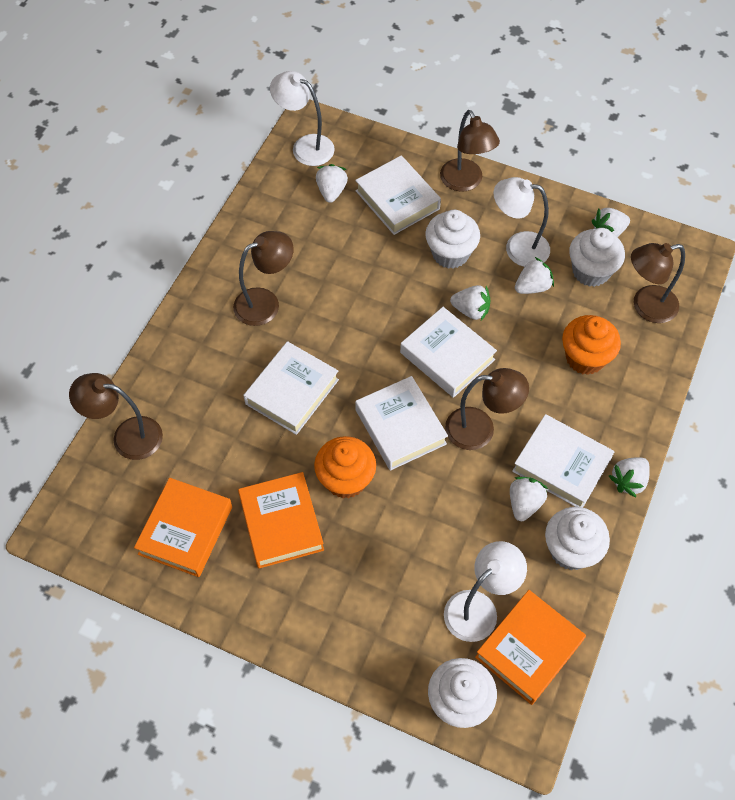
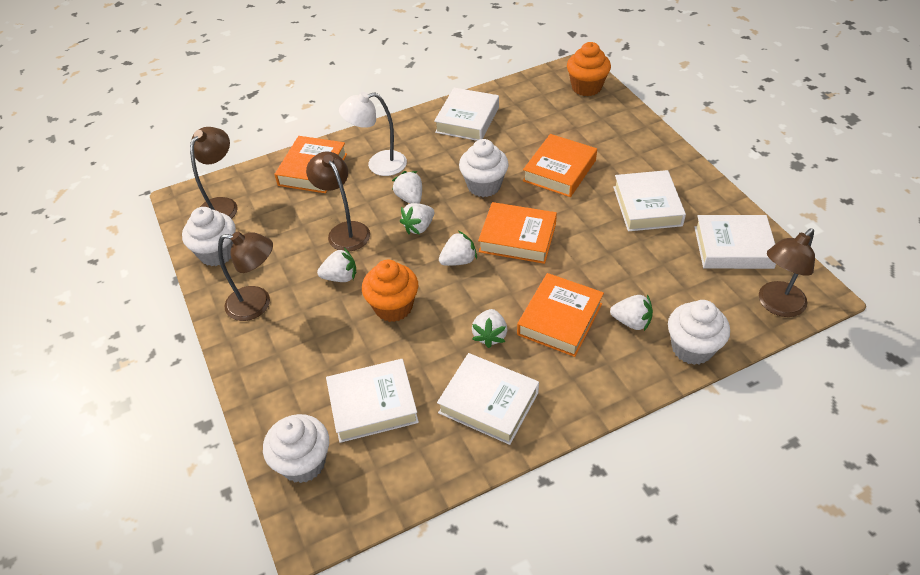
brown lamp: [69,373,163,460] [233,231,294,326] [440,110,500,191] [445,368,529,450] [631,243,685,323] = 5 -> [190,127,238,219] [218,232,273,321] [306,151,370,252] [759,228,815,317] = 4
orange book: [134,478,232,577] [238,472,324,568] [475,590,586,705] = 3 -> [274,136,347,193] [478,202,557,264] [517,273,604,357] [523,134,597,197] = 4
white lamp: [270,71,335,166] [444,541,527,642] [493,177,550,267] = 3 -> [339,92,407,176] = 1

